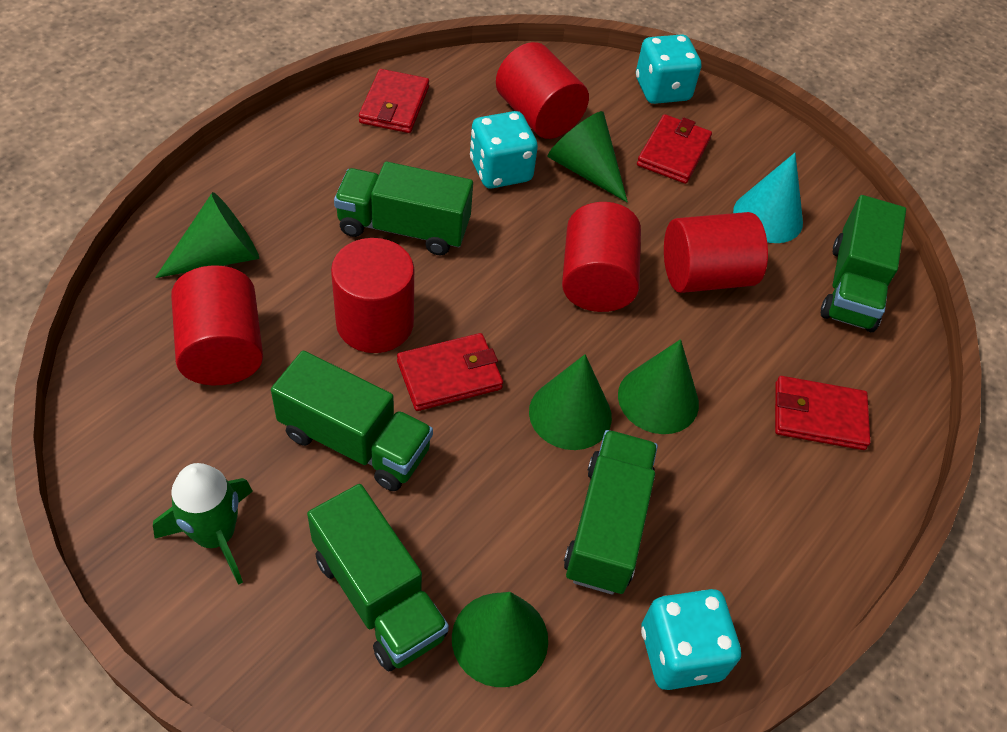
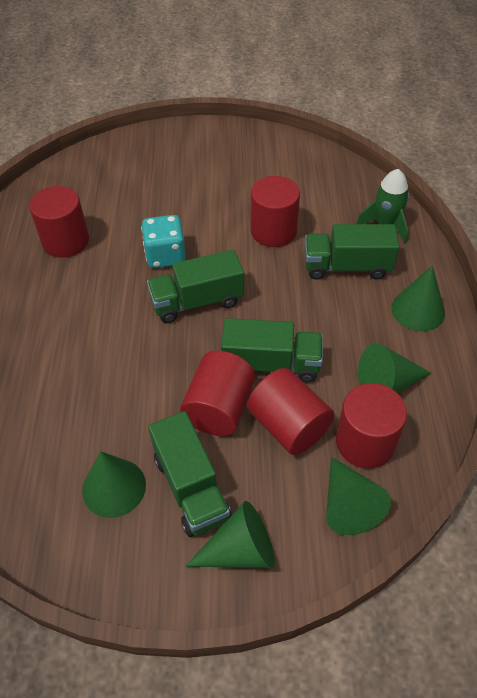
green truck: [271,351,433,491] [307,484,449,672] [334,162,473,255] [564,430,658,595] [821,195,906,332] = 5 -> [147,250,244,323] [148,411,231,537] [221,318,323,382] [305,224,399,280] = 4
red wallet: [359,69,429,133] [397,333,503,411] [637,114,712,184] [775,376,870,450] = 4 -> none = 0
turquoise cone: [733,153,803,243] = 1 -> none = 0
turquoise dice: [470,111,538,188] [636,34,701,104] [641,589,741,690] = 3 -> [141,215,186,268] = 1

